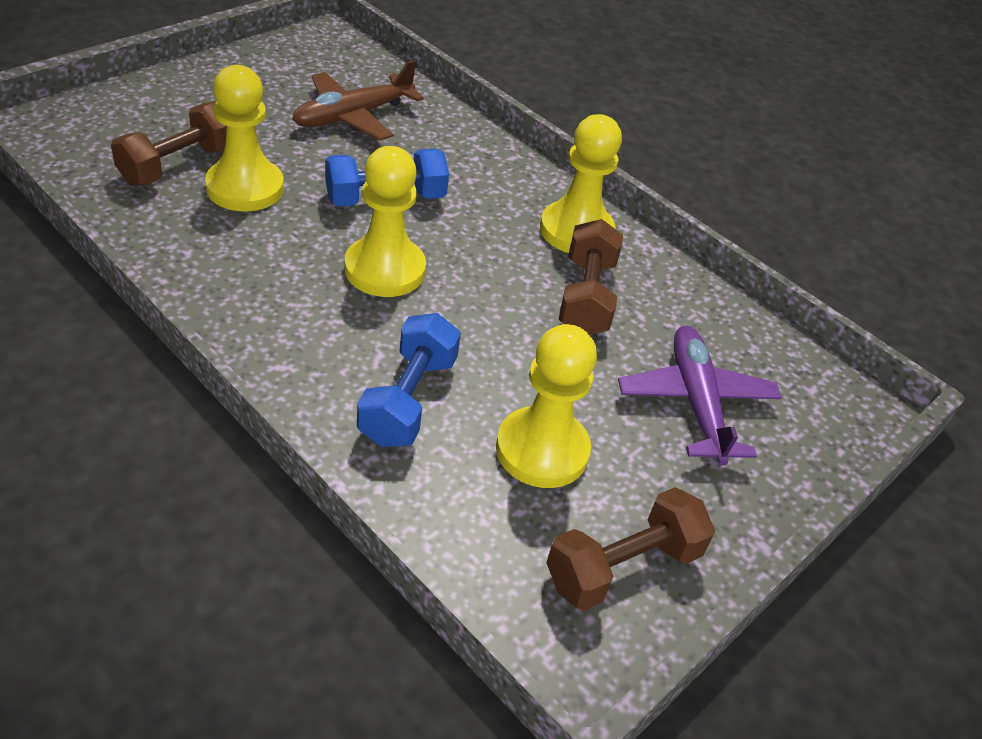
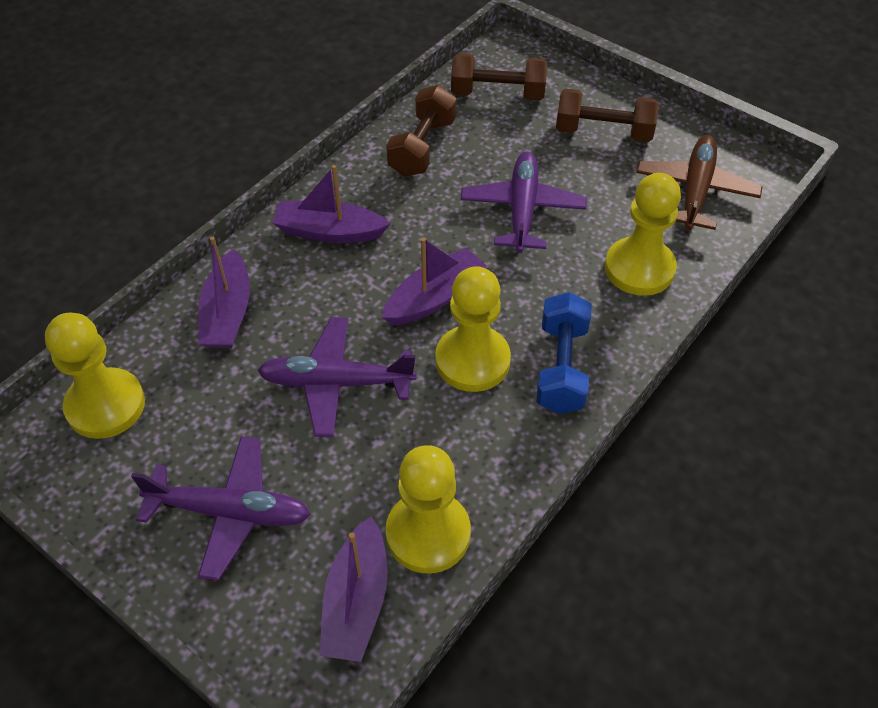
blue dumbbell: [325,148,449,207] [357,313,461,447] = 2 -> [536,292,592,414] = 1
purple boat: none = 0 -> [198,237,250,348] [273,165,390,243] [319,516,388,662] [382,238,487,325] = 4
purple plane: [618,326,782,466] = 1 -> [131,436,310,581] [257,317,416,437] [460,151,587,253] = 3

